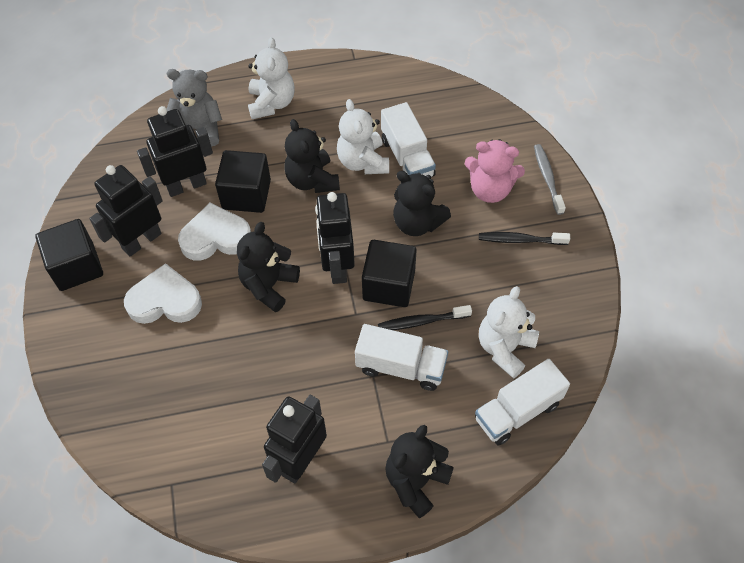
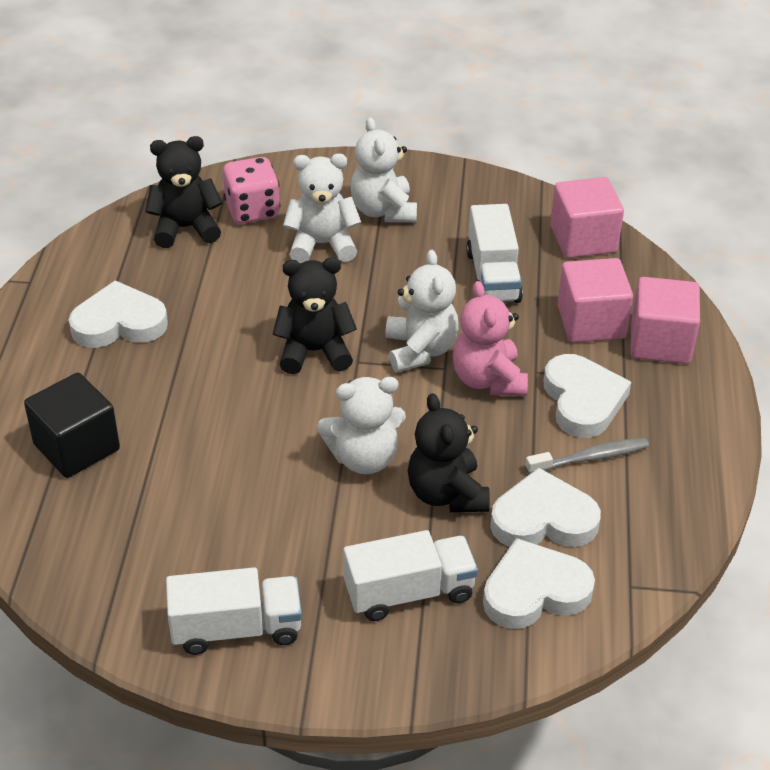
black cube: [35,219,103,291] [215,150,271,213] [362,240,417,307] = 3 -> [24,373,120,478] = 1
black robot: [89,165,163,257] [137,106,213,197] [262,395,327,484] [315,192,355,284] = 4 -> none = 0
black teddy bear: [237,222,300,312] [284,119,340,193] [385,425,454,518] [393,171,451,236] = 4 -> [145,136,223,248] [272,257,357,374] [408,393,490,512] = 3
black toothbrush: [378,305,472,330] [479,232,570,245] = 2 -> none = 0
grey teddy bear: [167,69,222,146] = 1 -> none = 0
pink cube: none = 0 -> [550,177,624,258] [557,258,633,343] [630,277,700,364] = 3
pink dice: none = 0 -> [223,157,280,224] = 1
white heart: [124,263,202,324] [178,203,251,261] = 2 -> [69,280,168,348] [483,538,595,629] [490,468,601,547] [544,354,631,438] = 4
white teddy bear: [248,37,295,119] [337,99,389,174] [479,286,539,379] = 3 -> [283,153,361,263] [317,377,406,474] [350,117,417,222] [385,250,459,372] = 4

